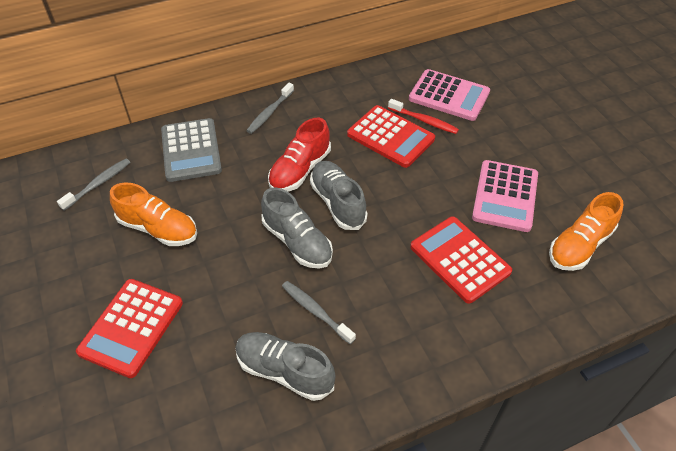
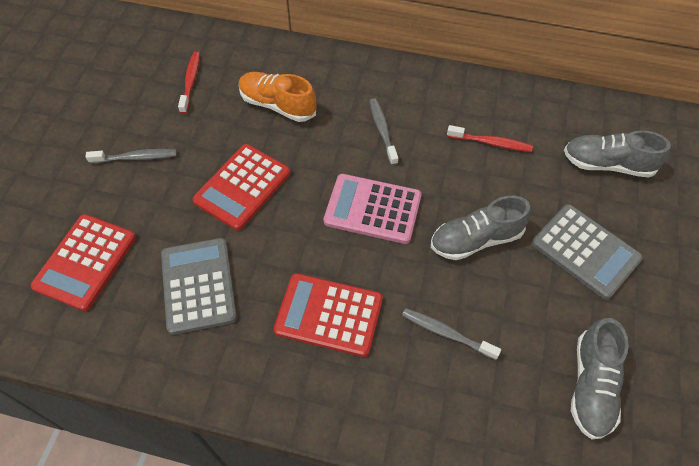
grey calculator: [161,118,222,182] = 1 -> [161,238,237,335] [532,204,643,300] = 2
orange shoe: [110,182,197,246] [549,192,623,271] = 2 -> [239,72,317,122] = 1
pink calculator: [409,69,490,121] [472,160,538,232] = 2 -> [324,174,422,244] = 1
red shoe: [268,118,331,192] = 1 -> none = 0
red toothbrush: [388,99,459,134] = 1 -> [178,52,200,114] [447,125,533,152] = 2

